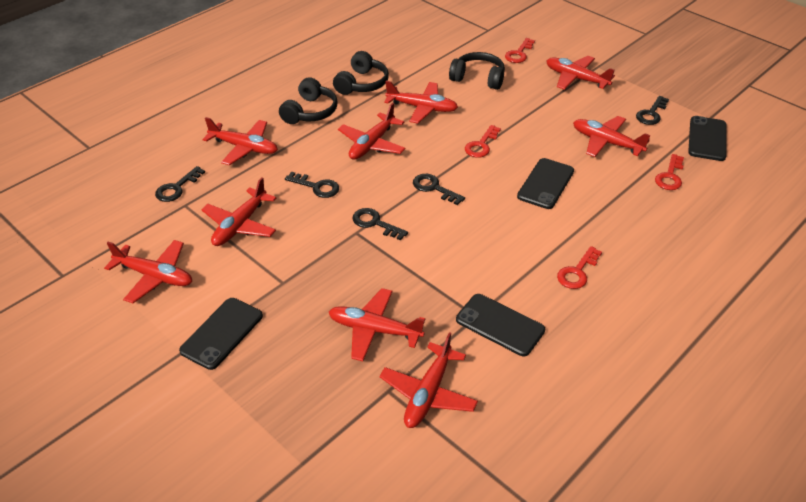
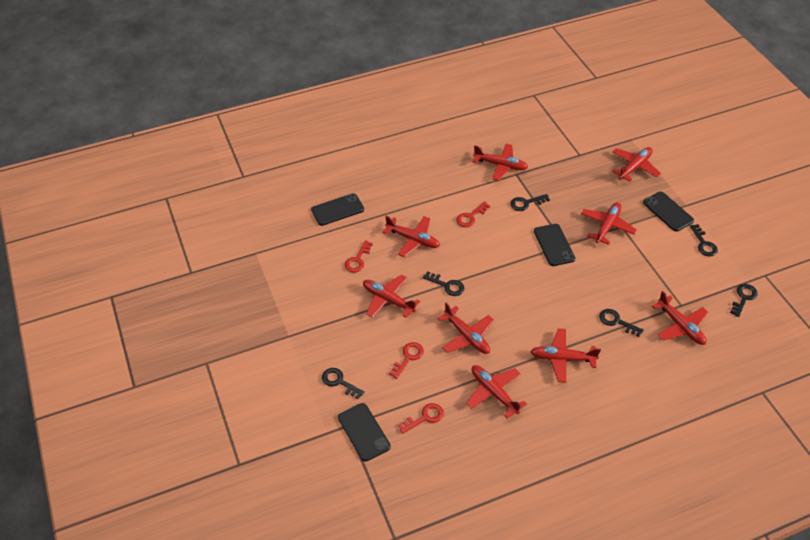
black headphones: [279,77,337,124] [333,51,389,95] [449,52,505,90] = 3 -> none = 0
black key: [155,166,205,202] [285,172,339,198] [353,208,408,241] [413,174,465,205] [636,96,669,125] = 5 -> [322,368,364,399] [423,271,465,296] [510,194,550,211] [599,309,644,337] [690,224,718,257] [730,284,758,317] = 6

